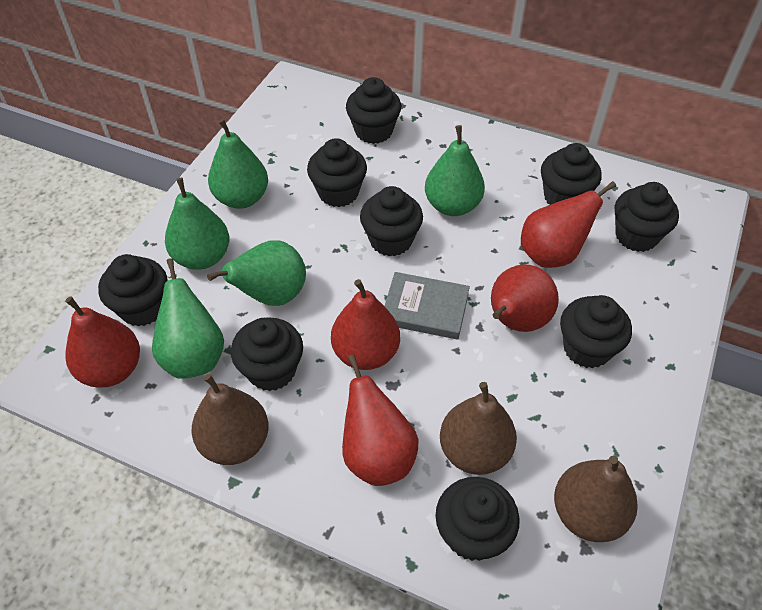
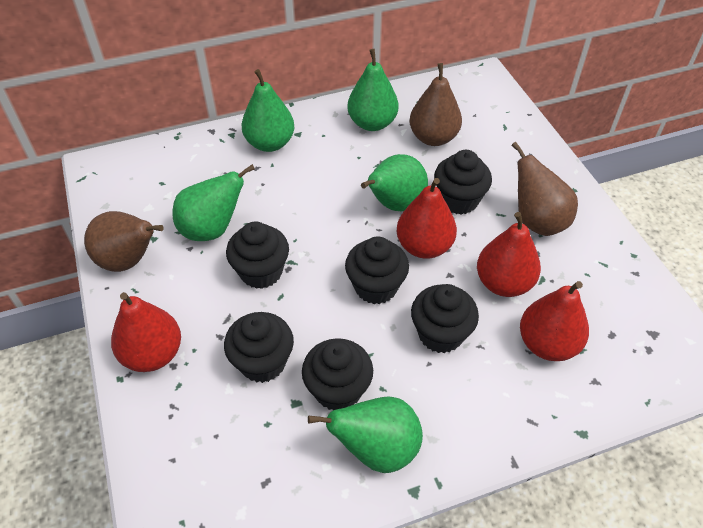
black cupcake: [98,254,168,327] [231,318,303,391] [307,138,367,207] [346,77,401,144] [360,186,423,256] [435,477,520,561] [541,143,602,205] [560,295,632,368] [615,182,679,252] = 9 -> [224,312,294,383] [226,221,289,289] [302,338,373,410] [345,236,409,304] [411,284,479,353] [434,150,492,215] = 6
grey book: [385,272,470,339] = 1 -> none = 0
red pear: [65,296,140,388] [331,279,400,370] [342,355,419,486] [491,264,559,332] [521,181,616,268] = 5 -> [111,292,181,372] [396,178,457,259] [477,212,541,297] [520,281,589,361] = 4

